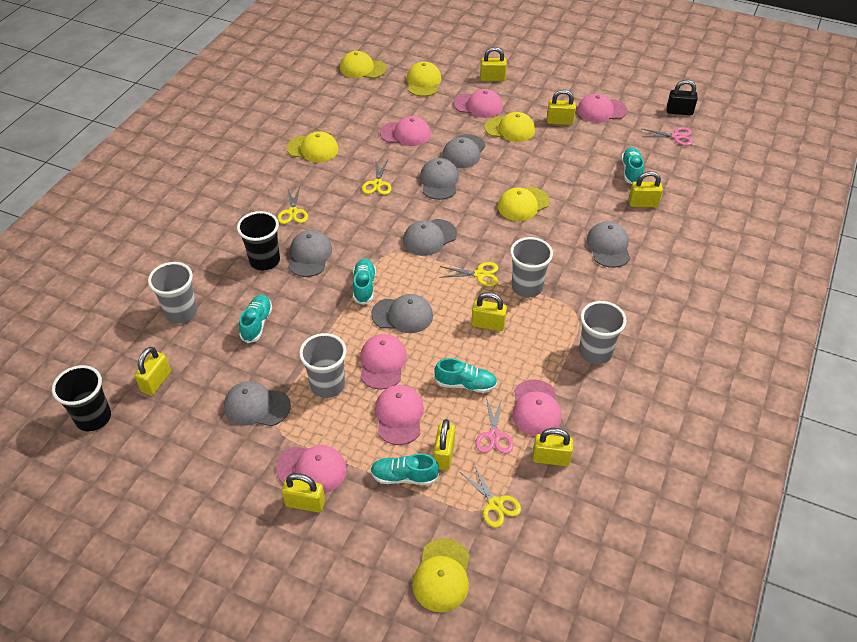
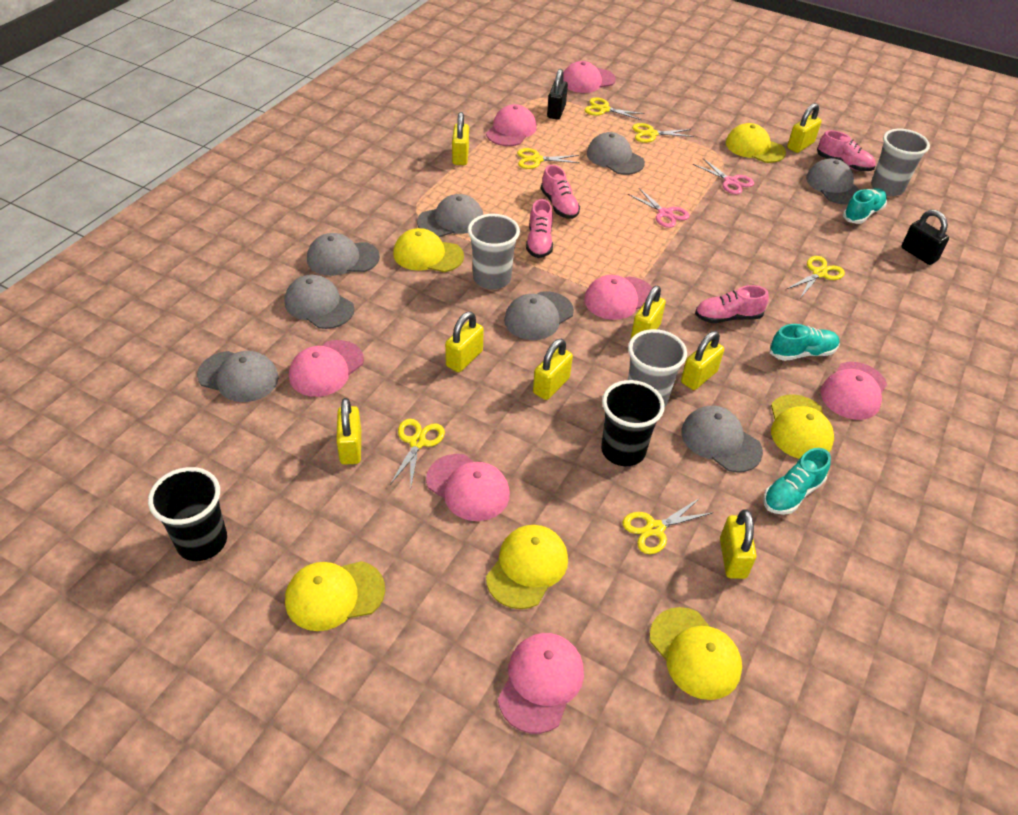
black padlock: [667,80,698,115] = 1 -> [547,69,568,120] [901,210,949,265] = 2
grey cap: [224,381,291,426] [288,230,332,277] [371,294,433,333] [403,219,457,256] [420,158,459,200] [442,134,486,168] [586,221,630,268] = 7 -> [197,351,279,402] [284,274,354,329] [307,233,380,276] [417,194,483,237] [504,291,574,340] [587,132,645,175] [681,406,763,472] [806,158,860,205] = 8
grey cup: [148,262,197,323] [299,333,347,398] [510,237,553,298] [579,301,627,364] = 4 -> [468,214,520,290] [628,329,687,406] [871,129,930,196] = 3
pink shoe: none = 0 -> [526,199,553,258] [541,165,580,219] [695,285,769,323] [817,130,875,171] = 4
turquoise shoe: [239,295,272,343] [353,259,376,305] [370,453,439,485] [434,358,497,393] [621,147,644,184] = 5 -> [763,448,831,515] [770,324,840,361] [843,188,887,224] = 3
yellow scissors: [277,187,308,224] [362,160,392,195] [439,262,498,286] [460,463,521,528] = 4 -> [390,419,445,486] [517,148,580,169] [584,97,645,120] [622,498,712,554] [632,123,694,143] [787,256,845,297] = 6

